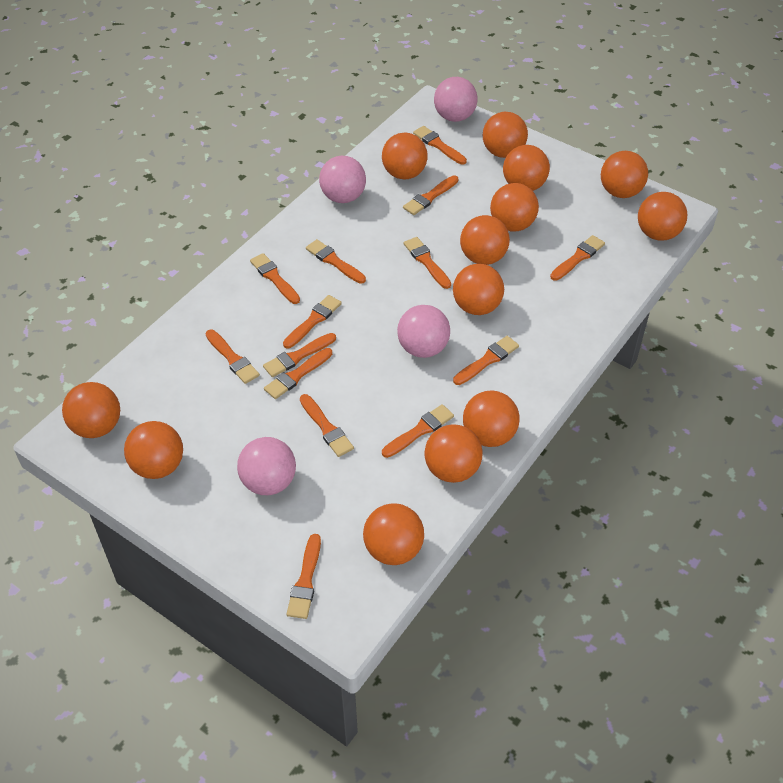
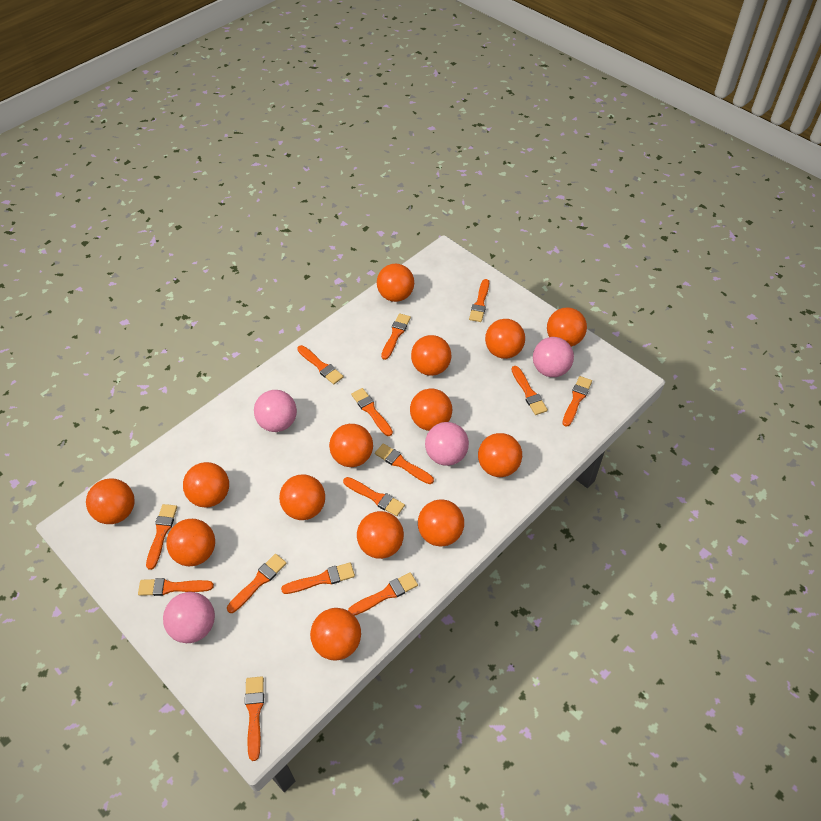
orange ball: [62,382,120,438] [124,421,183,479] [363,503,424,565] [382,133,428,180] [425,424,482,483] [453,264,504,315] [460,215,510,265] [463,391,520,447] [483,112,528,158] [490,183,539,232] [503,145,550,191] [601,151,648,198] [638,192,687,241] = 13 -> [86,478,135,524] [166,519,215,566] [183,462,229,508] [279,474,325,520] [310,608,361,660] [329,424,373,467] [357,511,404,559] [377,263,414,302] [410,388,452,431] [411,335,451,376] [418,499,464,547] [478,433,522,477] [485,319,525,359] [547,307,587,347] = 14

